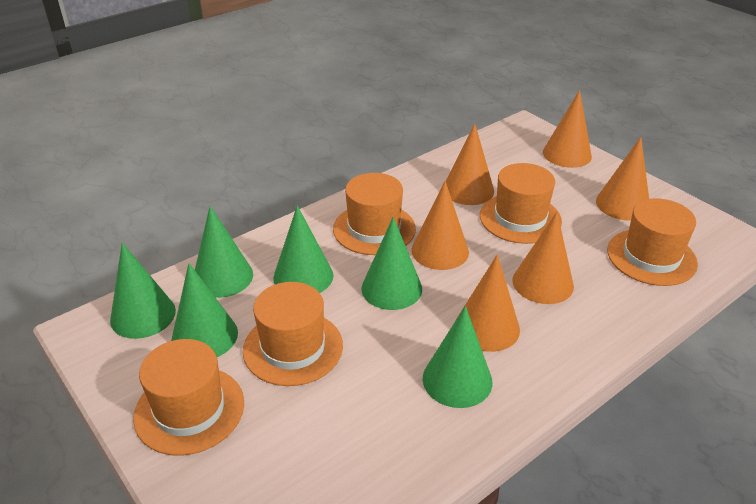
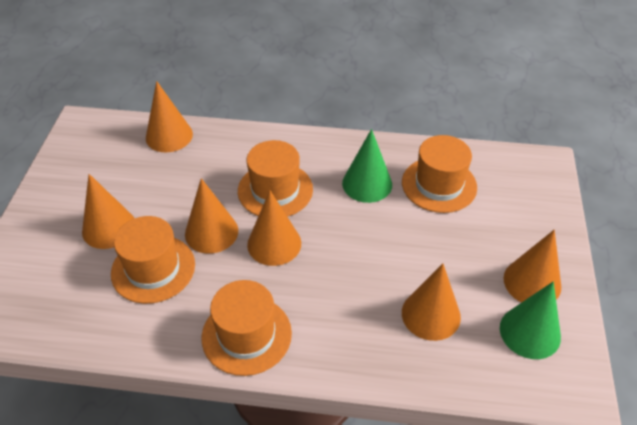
green cone: [110,243,176,339] [171,263,238,357] [195,206,253,298] [273,205,334,293] [361,217,422,310] [423,306,493,408] = 6 -> [342,129,392,203] [500,282,561,359] = 2
orange hat: [133,339,244,456] [243,282,343,386] [333,173,416,255] [480,163,562,244] [607,198,698,286] = 5 -> [111,216,195,304] [202,280,292,376] [238,140,313,217] [402,135,477,213] = 4

